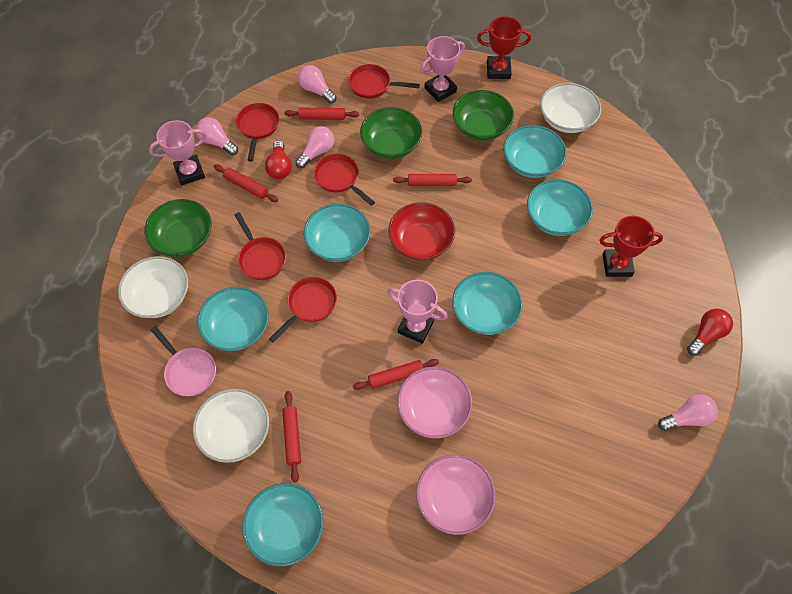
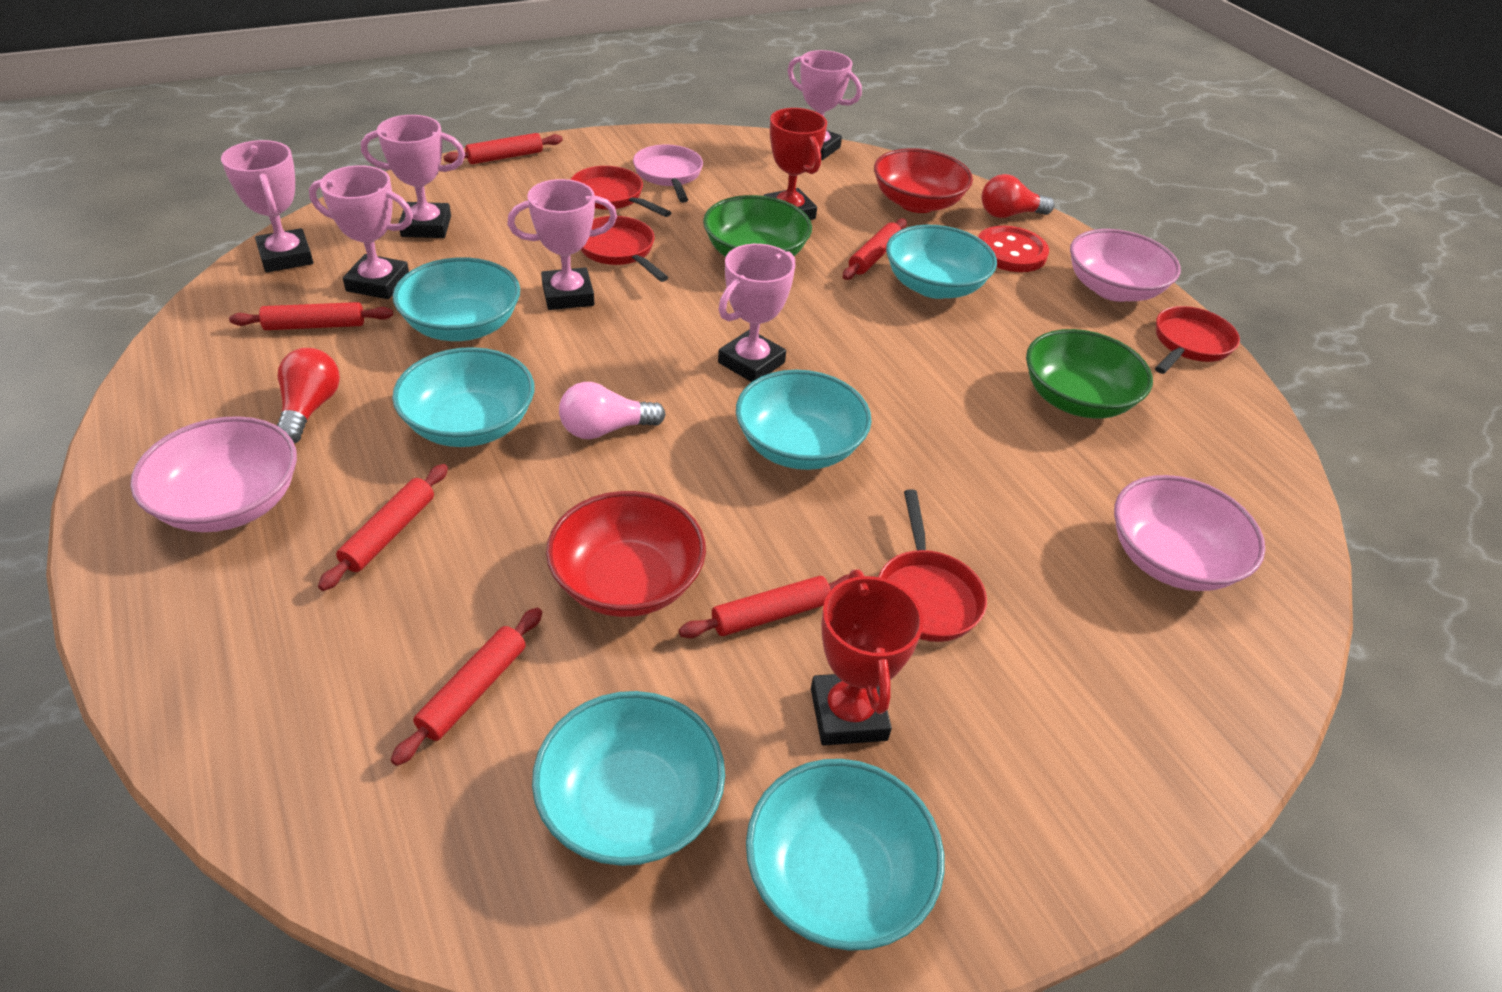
green bowl: [144,199,212,257] [360,107,422,159] [453,90,514,141] = 3 -> [703,195,812,257] [1026,329,1153,419] = 2
pink bowl: [397,367,472,438] [416,454,496,535] = 2 -> [130,416,297,532] [1070,229,1181,302] [1114,475,1265,591] = 3
pink light bulb: [196,117,238,155] [295,126,334,168] [298,65,337,104] [658,394,718,431] = 4 -> [559,382,666,439] = 1
pink trophy: [149,120,207,186] [387,280,448,344] [421,36,465,102] = 3 -> [221,140,314,272] [309,165,413,299] [361,115,465,238] [507,179,617,310] [718,244,795,382] [787,50,862,160] = 6
red bowl: [388,202,455,261] = 1 -> [546,491,706,617] [874,148,973,213] = 2
red button: none = 0 -> [978,226,1049,272] = 1
red pan: [235,212,286,280] [236,103,279,161] [269,277,337,343] [314,154,375,206] [348,64,420,99] = 5 -> [571,166,672,217] [581,216,669,282] [878,489,987,642] [1155,306,1240,374] = 4
red rolling pin: [214,164,278,202] [282,391,301,483] [284,107,359,120] [353,359,439,390] [393,174,472,186] = 5 -> [229,302,393,330] [318,464,448,591] [391,608,542,766] [444,133,563,164] [679,574,849,638] [843,218,907,280] = 6
white bowl: [118,256,188,318] [193,389,269,463] [540,83,602,133] = 3 -> none = 0

